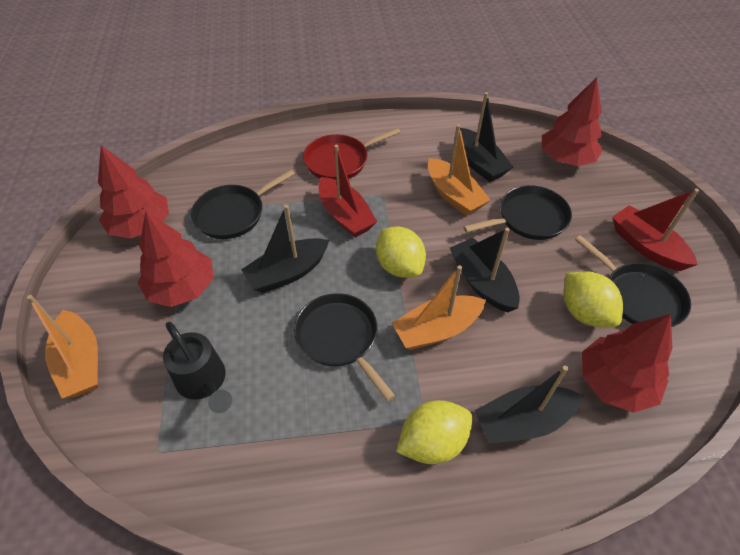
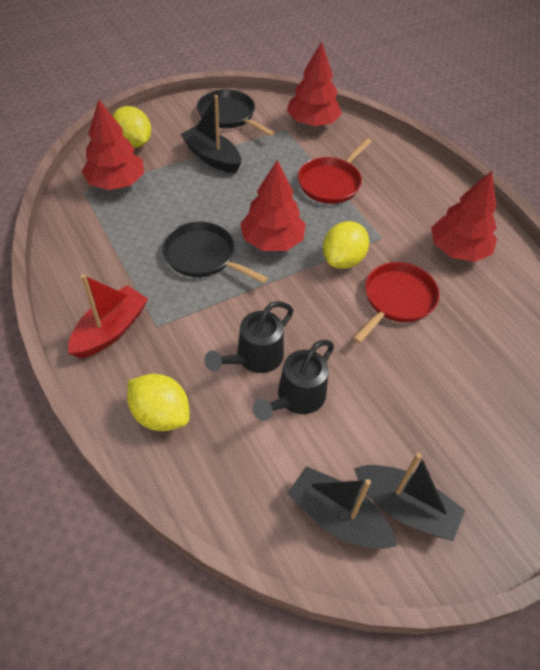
black boat: [241,205,329,293] [450,228,520,313] [460,92,513,182] [474,366,583,444] = 4 -> [180,95,241,173] [287,466,397,549] [354,453,466,541] = 3
black pan: [191,169,295,239] [294,293,395,401] [463,185,572,240] [575,235,691,327] = 4 -> [162,222,268,284] [197,89,274,136] = 2
black watering can: [163,322,232,413] = 1 -> [204,301,294,373] [253,340,334,421] = 2
orange boat: [27,295,98,399] [392,265,486,350] [428,124,490,216] = 3 -> none = 0
red boat: [318,145,377,238] [612,189,699,271] = 2 -> [68,274,148,358] = 1
red pan: [303,128,401,180] = 1 -> [298,138,372,204] [353,262,440,343] = 2

